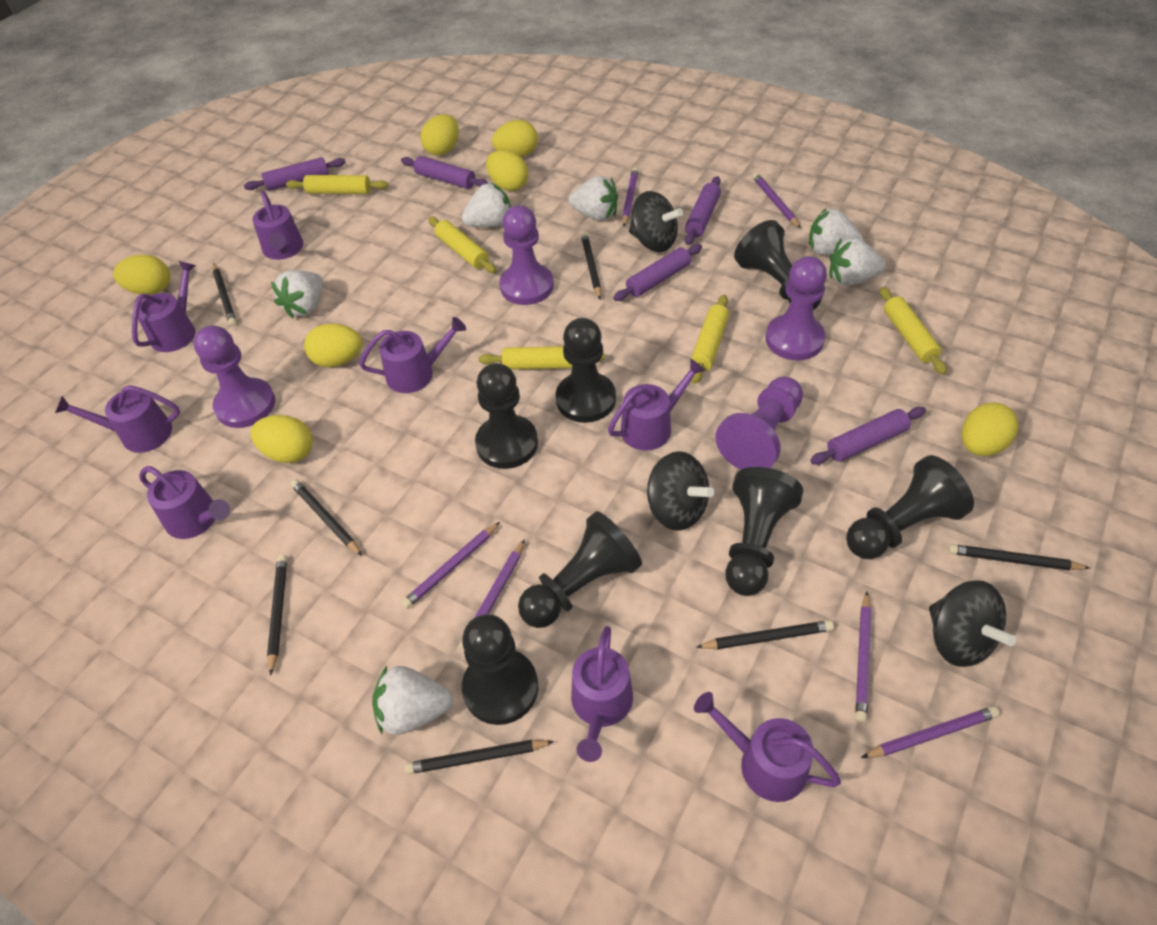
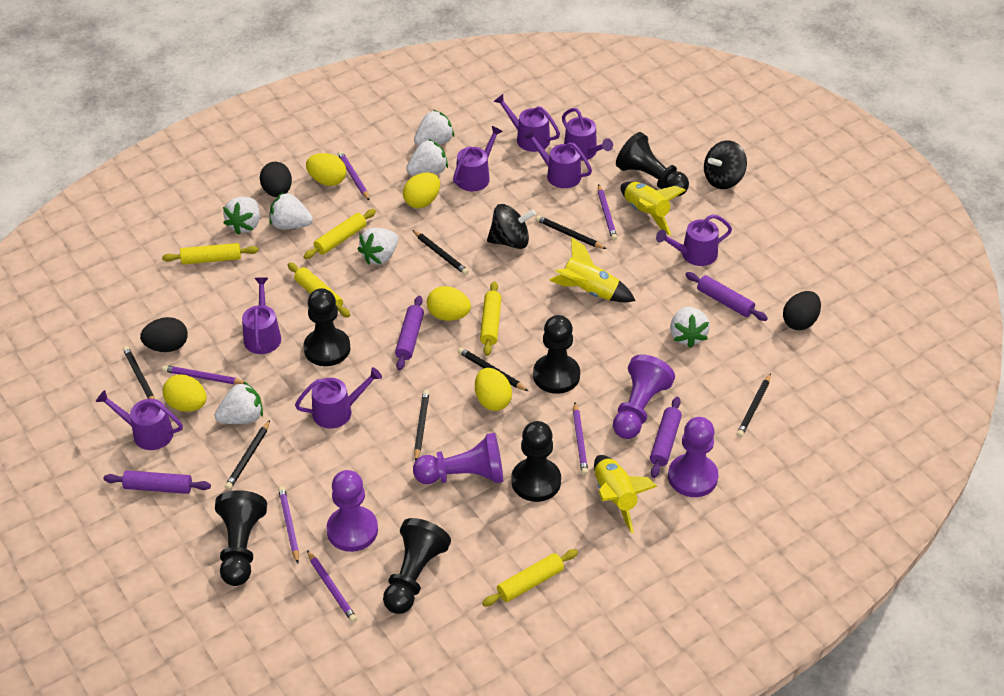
black egg: none = 0 -> [140,317,188,352] [260,162,292,197] [783,291,821,330] = 3
black pawn: [462,614,538,725] [475,363,538,469] [518,511,642,628] [556,318,616,423] [725,467,803,596] [734,220,822,310] [846,455,974,559] = 7 -> [215,490,267,586] [304,288,350,366] [383,518,451,614] [511,421,561,502] [533,315,580,394] [616,132,689,196] = 6
black spinning top: [629,191,683,252] [647,451,714,531] [929,580,1016,667] = 3 -> [487,204,536,249] [704,140,747,189] = 2
purple rolling pin: [244,157,346,191] [401,156,489,189] [613,244,702,301] [685,176,721,245] [810,407,926,465] = 5 -> [103,470,211,494] [395,296,424,370] [650,397,682,478] [685,272,768,321] = 4
white strawberry: [271,270,323,319] [372,666,453,735] [462,182,511,227] [568,176,618,221] [809,209,864,255] [829,238,886,286] = 6 -> [215,381,263,424] [223,197,260,235] [269,192,313,229] [357,228,398,265] [406,139,448,176] [414,110,454,146] [670,307,710,348] = 7
yellow egg: [113,255,170,295] [251,415,313,463] [304,324,362,367] [420,114,459,156] [486,150,528,191] [492,120,538,157] [961,403,1018,456] = 7 -> [163,374,207,412] [306,153,346,186] [403,172,440,208] [427,286,471,321] [475,368,512,411] = 5
yellow rocket: none = 0 -> [549,237,636,302] [594,455,657,533] [621,182,686,236] = 3

